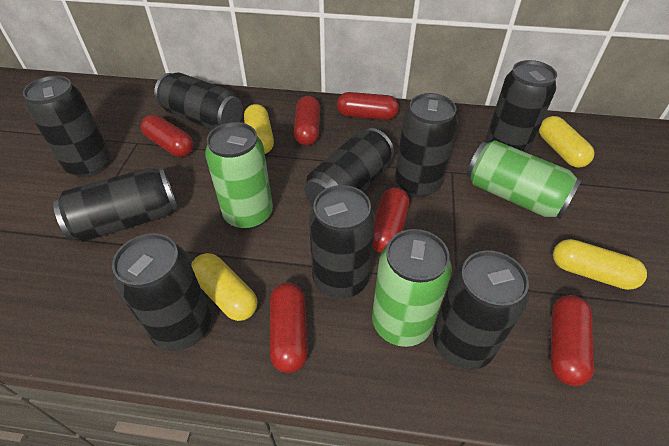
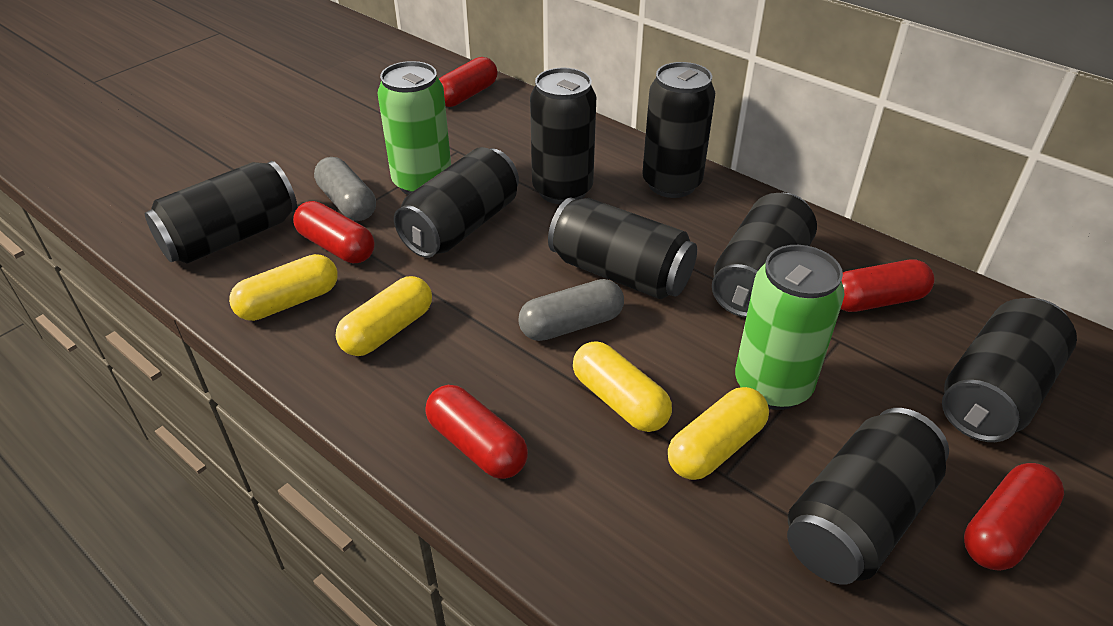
black can: [23,75,110,177] [53,168,178,242] [112,233,211,351] [154,73,243,130] [304,128,394,206] [309,185,375,299] [395,93,458,197] [433,250,529,370] [486,60,557,153] = 9 -> [145,161,297,264] [394,147,519,258] [530,68,596,204] [548,197,697,299] [642,62,715,198] [712,193,817,318] [787,408,949,584] [942,298,1077,442] = 8
green can: [205,122,273,230] [372,229,452,347] [467,140,582,219] = 3 -> [377,61,451,195] [735,245,845,410] = 2
grey capsule: none = 0 -> [314,157,376,221] [518,279,624,341] = 2
red capsule: [141,115,194,157] [270,283,308,373] [294,96,320,146] [337,92,399,120] [372,188,410,253] [551,295,594,386] = 6 -> [293,201,374,263] [425,385,528,479] [439,57,497,107] [841,259,934,312] [964,463,1064,571] = 5

